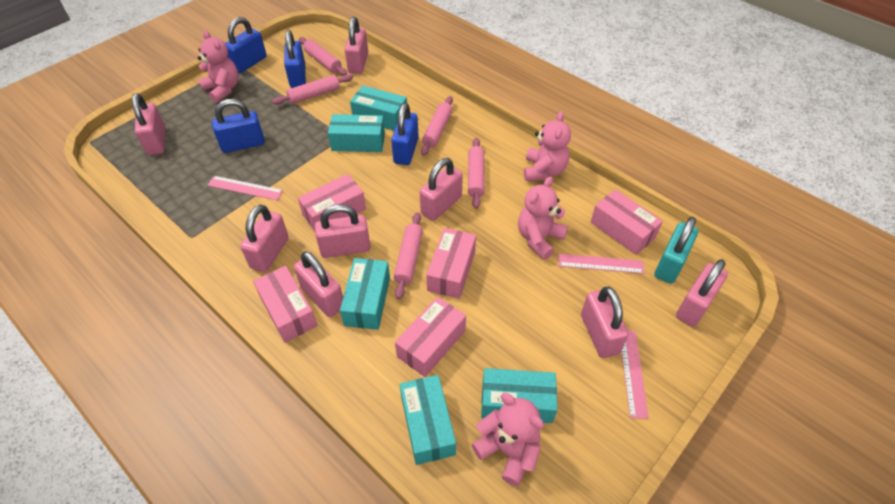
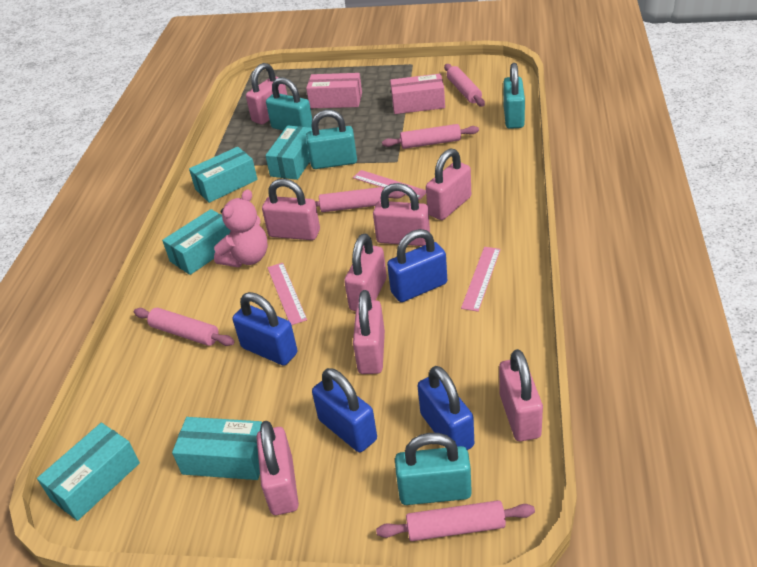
pink box: [253,266,318,343] [298,174,366,231] [395,297,466,377] [426,228,476,299] [591,190,663,255] = 5 -> [306,73,362,108] [390,74,445,114] = 2
pink teddy bear: [198,31,239,103] [471,393,544,486] [518,176,568,260] [524,111,571,181] = 4 -> [214,189,268,267] = 1
turquoise padlock: [654,217,698,284] = 1 -> [266,77,312,131] [306,110,357,169] [395,433,472,505] [503,63,525,129] = 4

